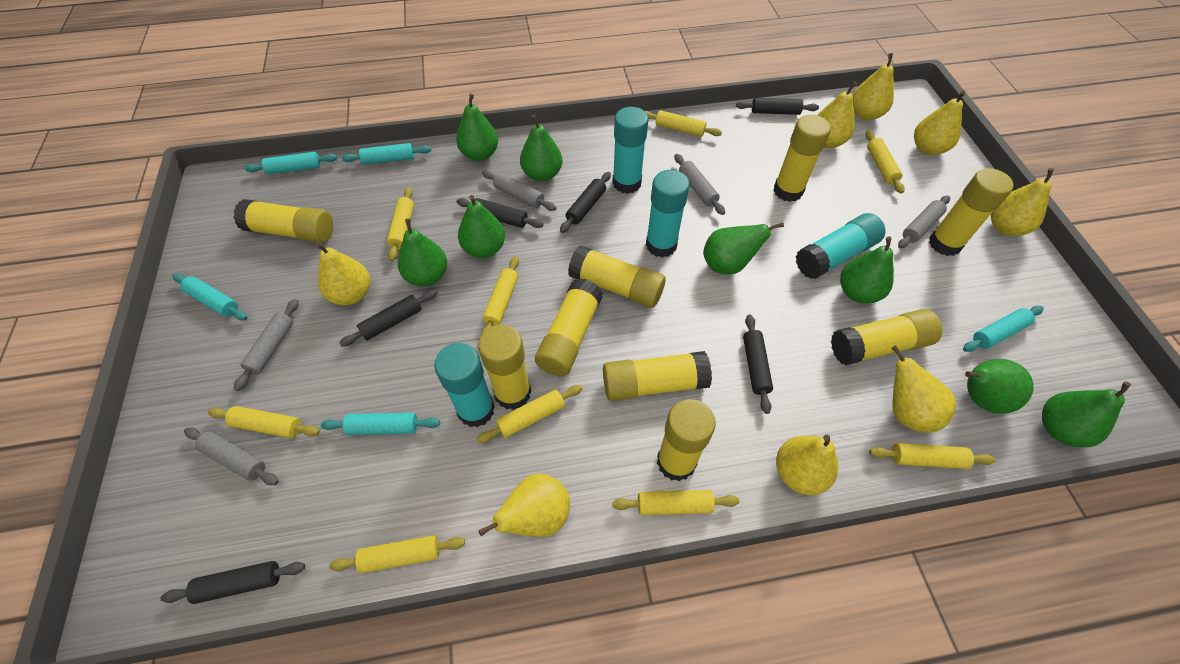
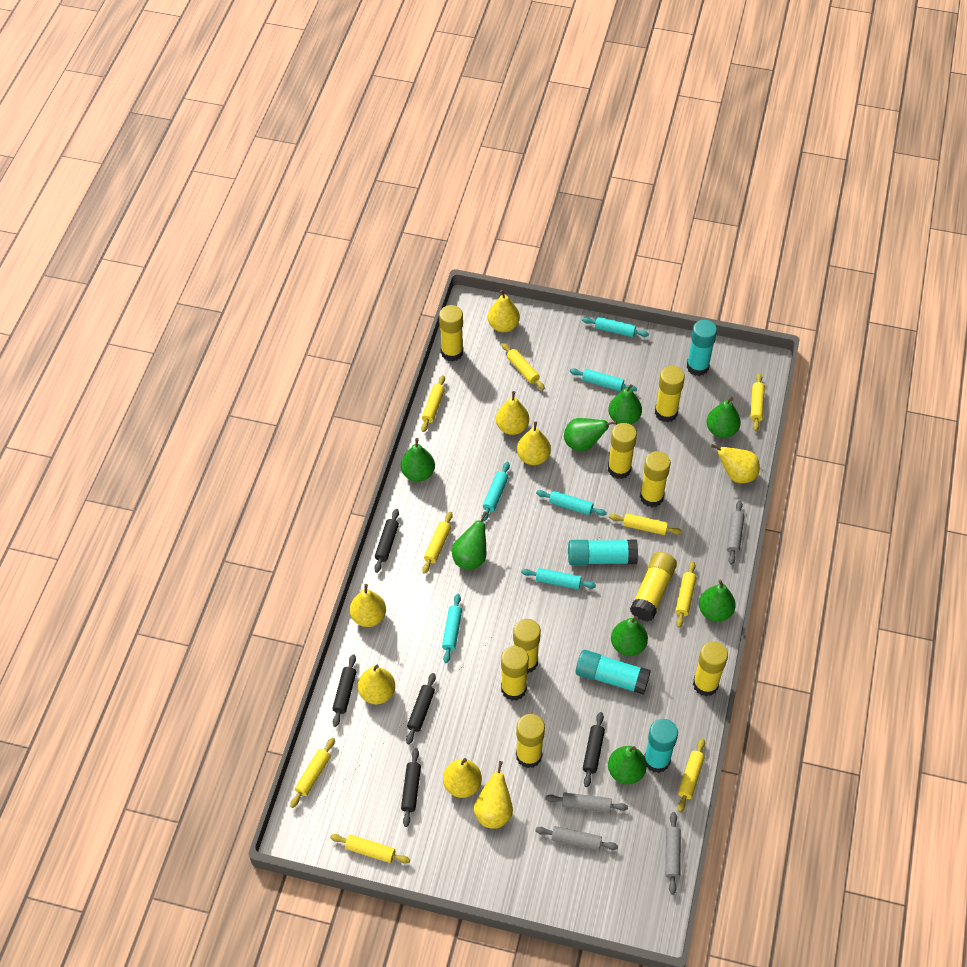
black rolling pin: [161,561,305,604] [339,290,437,347] [457,198,543,228] [560,172,611,233] [736,98,819,115] [743,314,773,414] = 6 -> [332,654,356,727] [374,509,399,573] [401,748,421,827] [406,673,436,744] [583,712,605,787] = 5
grey rolling pin: [184,428,279,485] [234,299,299,391] [482,170,556,211] [674,154,725,215] [898,195,950,248] = 5 -> [535,826,618,851] [545,792,628,813] [665,812,681,895] [727,501,745,565] = 4
turquoise rolling pin: [172,273,248,320] [245,152,337,174] [321,413,440,435] [342,143,431,165] [963,306,1044,352] = 5 -> [442,594,462,663] [481,462,510,522] [521,568,596,589] [536,490,607,516] [570,368,637,392] [582,317,649,337] = 6

